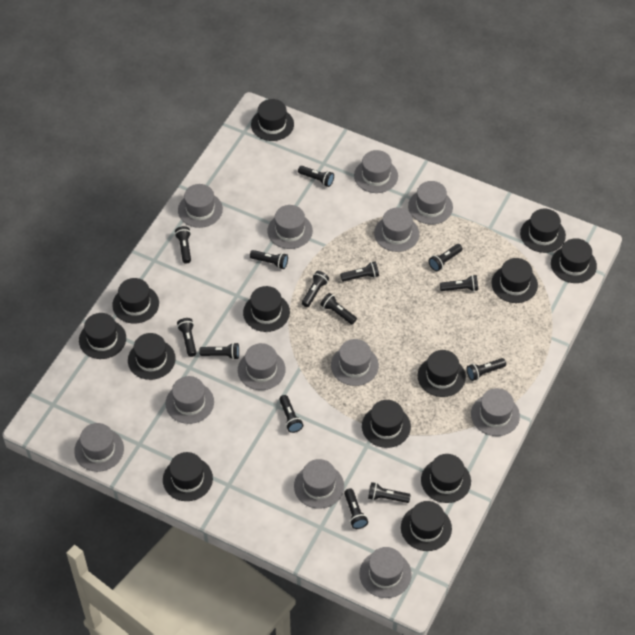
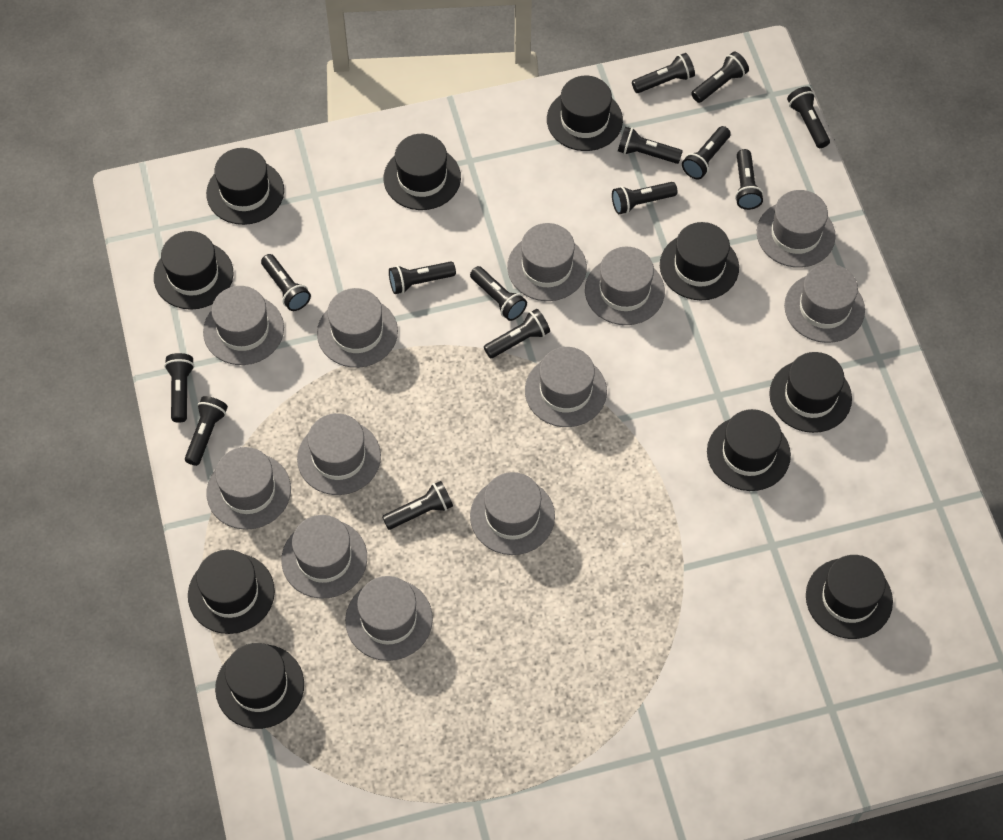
black hat: [79,313,126,359] [112,278,159,324] [128,333,176,380] [163,452,213,501] [243,286,290,332] [251,99,294,141] [362,400,411,448] [401,501,452,551] [418,350,466,397] [421,454,471,503] [491,258,538,303] [520,209,566,253] [551,238,597,283] = 13 -> [154,231,234,310] [188,550,275,634] [206,148,284,225] [215,643,304,729] [384,134,461,210] [547,76,623,151] [660,222,739,300] [707,409,791,491] [769,352,852,433] [806,555,893,639] = 10

